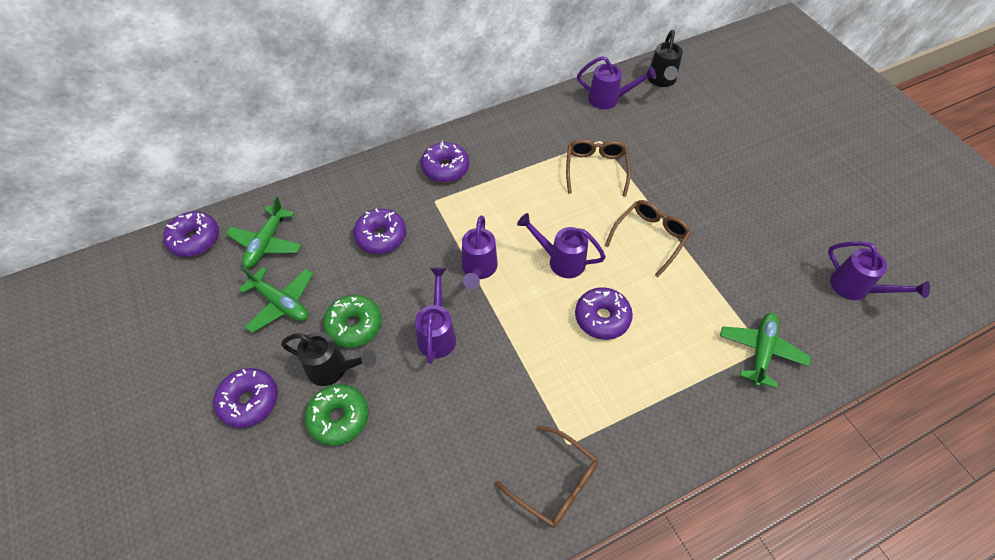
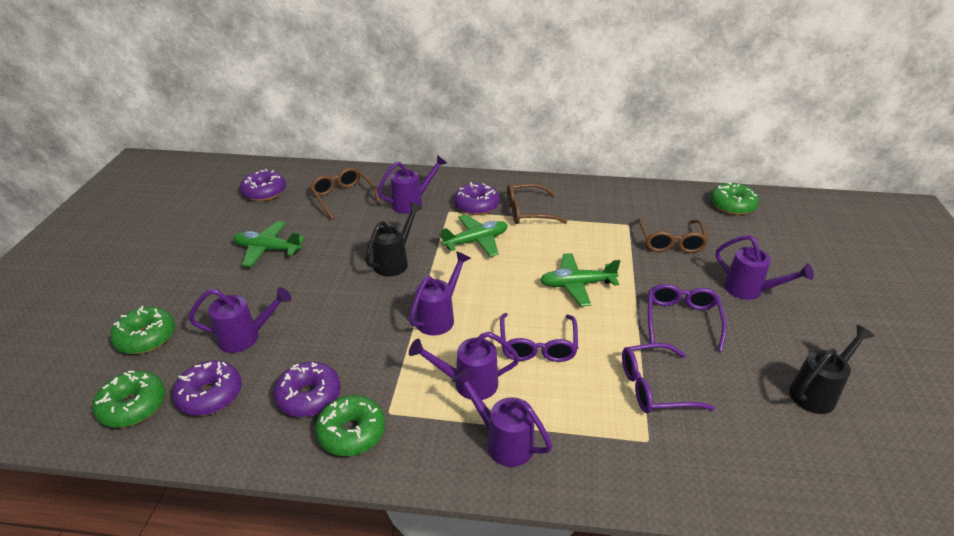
green donut: [305,384,369,446] [323,295,382,348] = 2 -> [92,371,166,428] [110,306,175,354] [315,395,385,456] [710,182,759,215] = 4
purple donut: [163,211,219,257] [213,368,278,428] [353,208,406,254] [421,141,469,182] [575,287,633,340] = 5 -> [172,360,242,416] [240,169,286,201] [273,362,341,417] [454,182,500,215] = 4
purple glasses: none = 0 -> [500,313,578,362] [622,343,715,414] [648,284,727,352] = 3
purple watering can: [415,267,456,364] [462,216,498,289] [517,213,606,278] [577,56,656,109] [828,241,930,300] = 5 -> [189,287,291,353] [377,155,447,214] [409,251,471,335] [409,332,520,400] [452,369,552,467] [716,235,814,300] = 6

